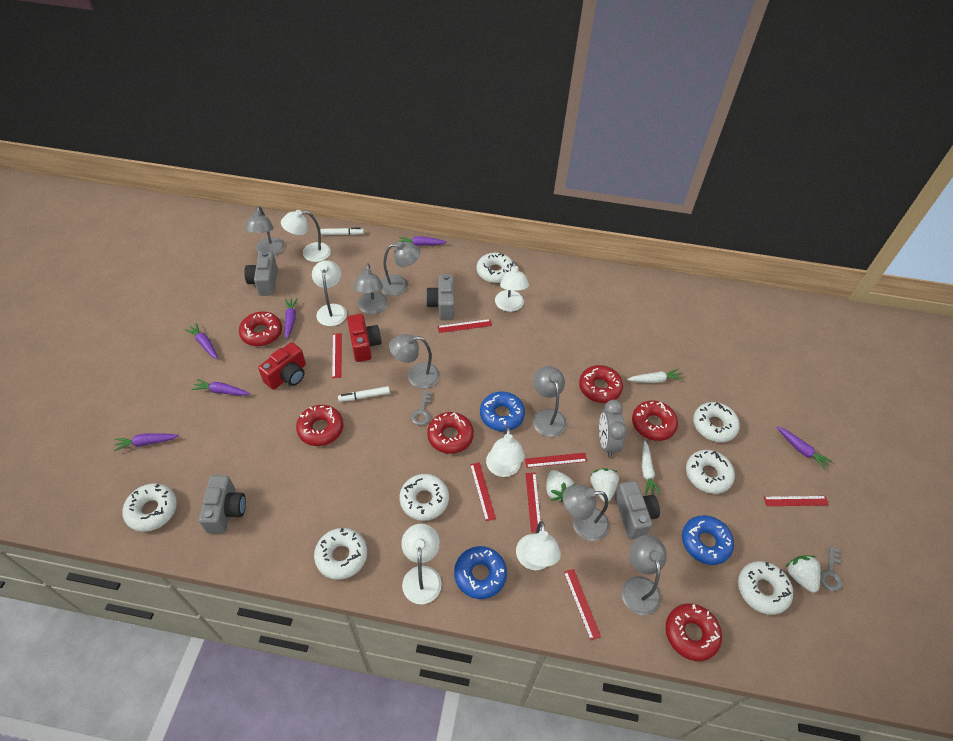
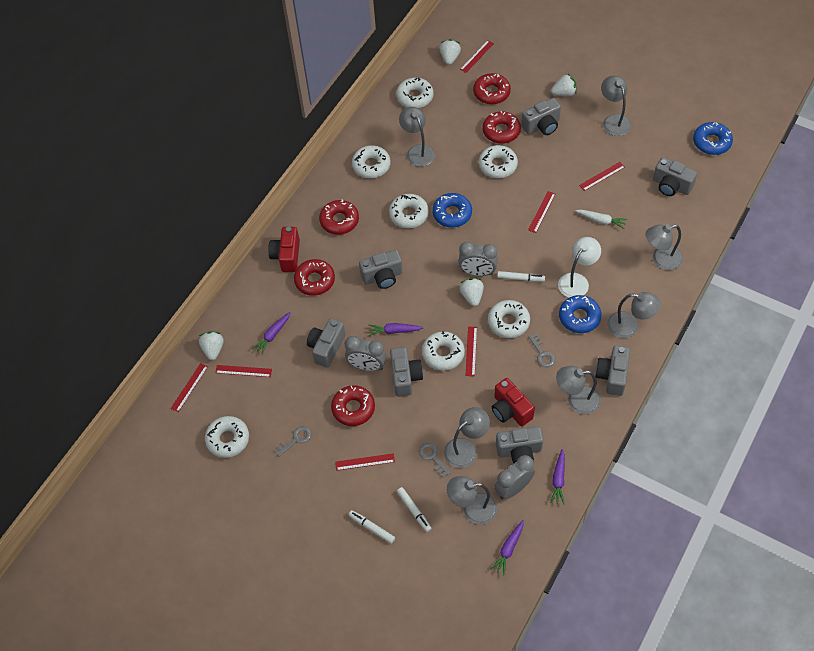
grey camera: [199,475,246,534] [244,251,278,296] [426,274,455,319] [614,481,660,539] = 4 -> [307,319,346,368] [359,250,403,289] [390,347,423,397] [496,426,543,464] [521,98,561,135] [595,346,630,396] [653,157,697,196] = 7
grey clock: [599,400,627,457] = 1 -> [345,336,386,371] [458,242,498,276] [495,455,535,499] = 3
grey key: [411,390,432,425] [820,546,842,591] = 2 -> [274,426,311,457] [419,443,450,478] [528,334,555,367] = 3
purple carrot: [113,433,179,451] [184,323,218,359] [191,379,250,396] [285,298,298,339] [399,236,447,246] [777,426,833,470] = 6 -> [252,312,291,355] [368,323,423,336] [491,520,524,576] [550,449,565,505] = 4
red donut: [239,311,282,346] [296,405,344,446] [427,412,474,454] [579,365,623,403] [632,400,678,441] [666,603,722,661] = 6 -> [294,259,335,296] [319,200,359,235] [331,385,375,426] [473,73,511,104] [483,111,521,144] = 5
white carrot: [627,369,683,383] [642,440,660,495] = 2 -> [575,210,627,229] = 1
white lamp: [281,210,331,262] [312,260,347,326] [401,524,442,604] [486,427,525,477] [495,261,529,312] [516,521,561,570] = 6 -> [558,237,601,298] = 1
white marker: [320,228,364,235] [338,386,390,402] = 2 -> [349,510,395,544] [397,487,432,532] [497,271,545,282] = 3
white strawberry: [546,470,575,502] [590,468,619,502] [786,555,821,593] = 3 -> [199,332,224,360] [440,39,461,65] [460,278,484,306] [551,74,577,97] = 4

